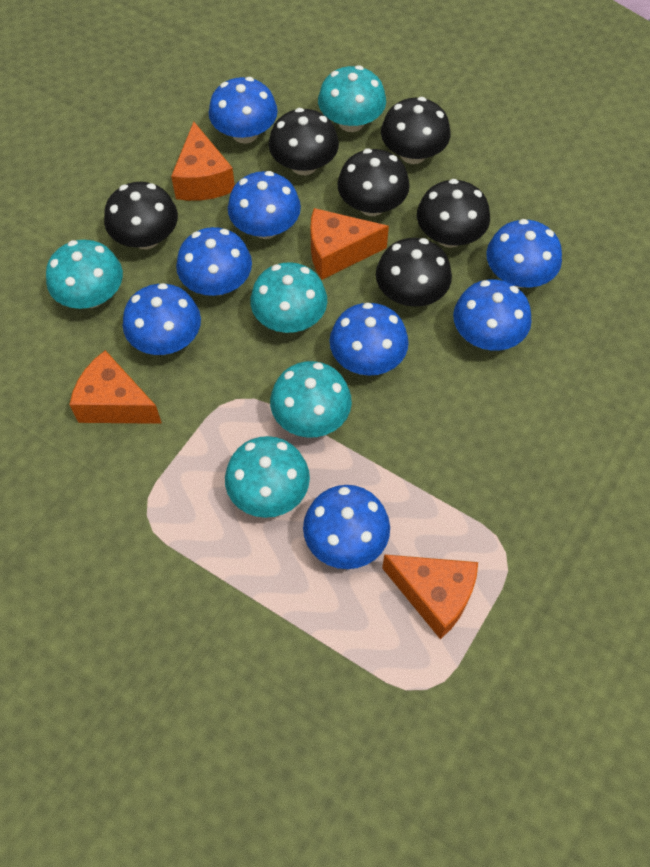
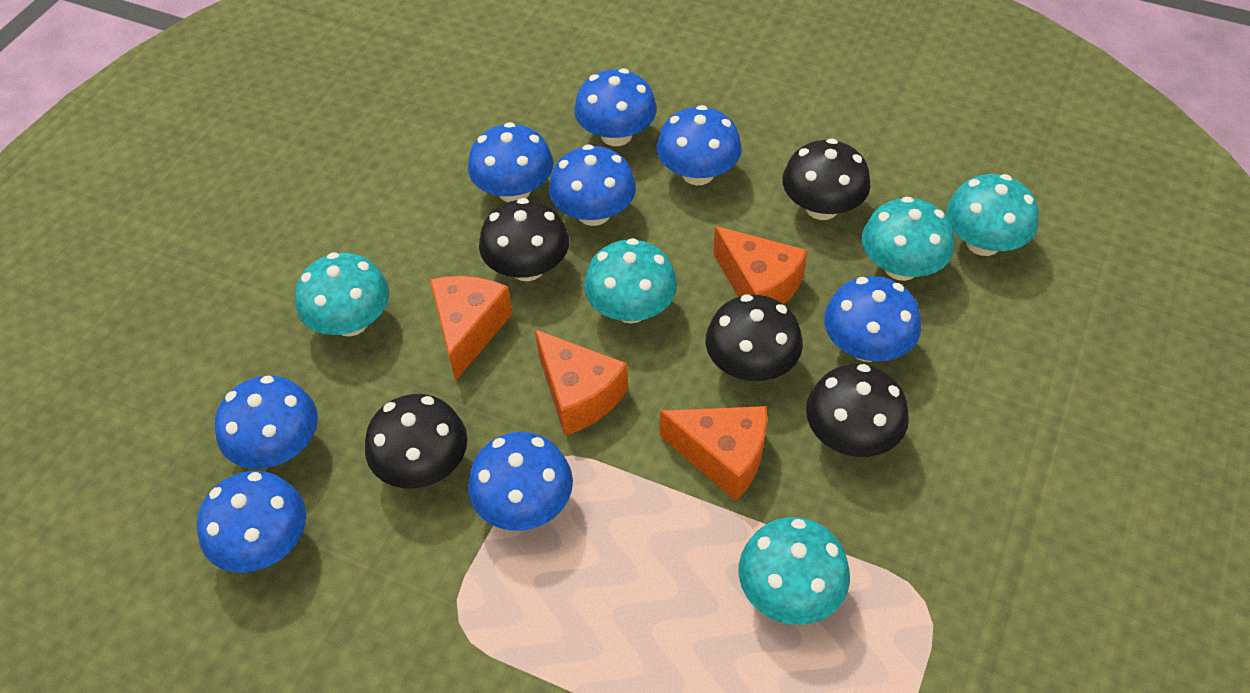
black mushroom: [104,182,178,249] [269,108,339,175] [337,149,410,216] [376,238,452,307] [381,97,451,164] [417,179,490,248] = 6 -> [365,394,467,489] [479,198,569,281] [706,294,803,381] [783,138,871,220] [806,364,909,457] = 5

